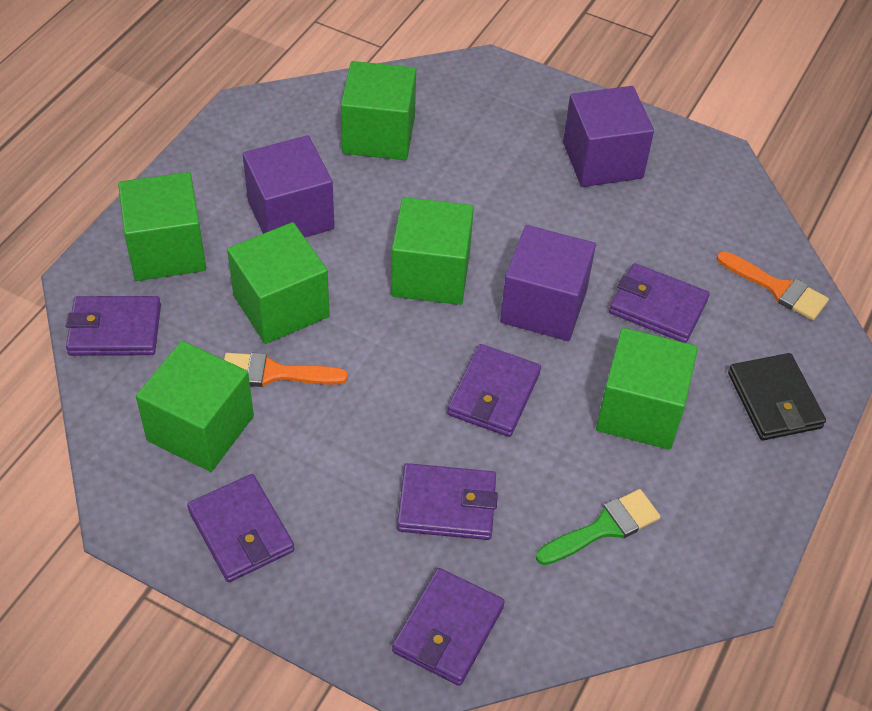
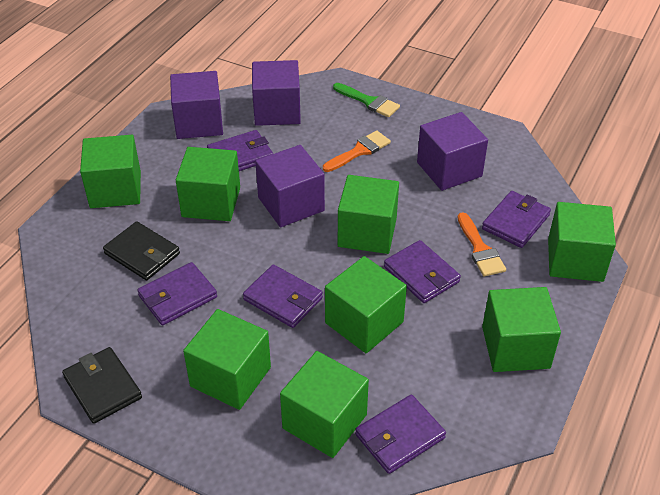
black wallet: [728,353,826,441] = 1 -> [62,347,142,424] [103,221,180,280] = 2
green cube: [118,172,206,281] [136,341,254,472] [227,222,330,344] [341,61,416,160] [391,197,474,305] [596,328,698,450] = 6 -> [80,135,141,208] [176,147,240,221] [183,309,271,410] [280,351,369,458] [325,256,407,353] [338,175,399,254] [482,287,561,372] [548,202,616,282] = 8
purple cube: [243,135,334,237] [500,225,596,341] [563,86,654,187] = 3 -> [170,71,223,139] [252,60,301,126] [255,145,325,227] [417,112,488,191] = 4

